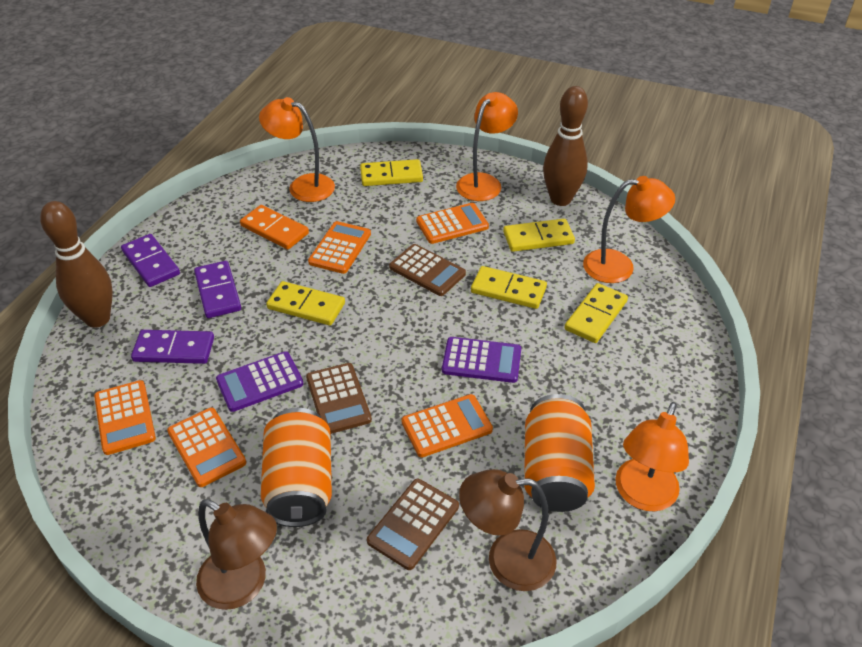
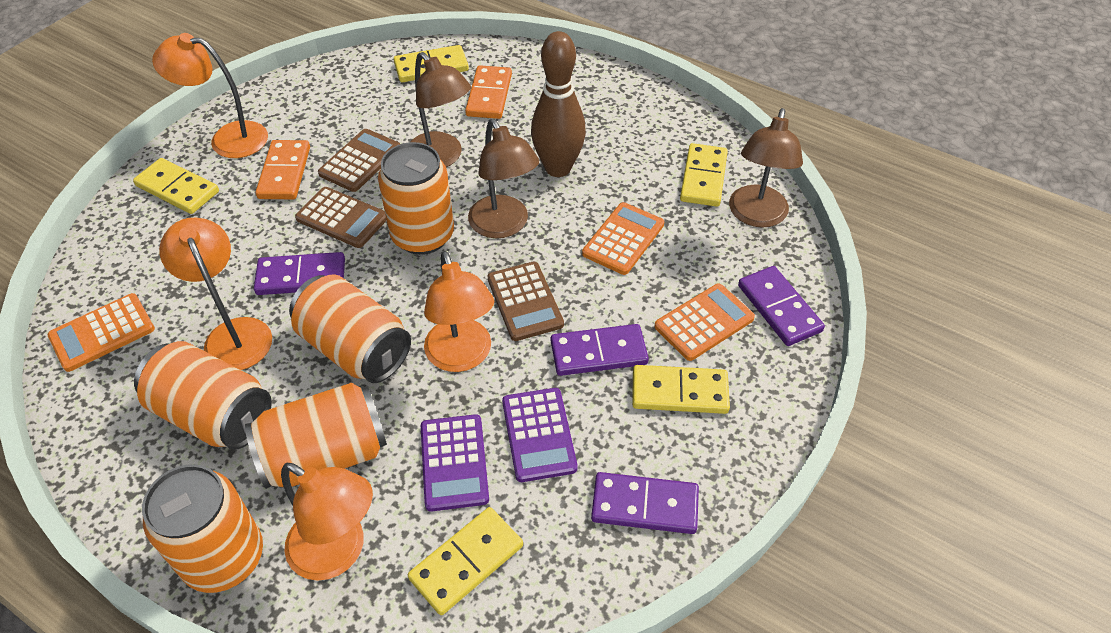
brown bowling pin: [40,201,113,328] [543,86,588,206] = 2 -> [531,31,586,177] = 1
brown lamp: [196,499,277,610] [459,469,556,591] = 2 -> [410,52,471,167] [468,119,539,238] [729,108,803,228] = 3
orange calculator: [94,380,156,455] [167,408,246,487] [308,221,371,274] [402,394,493,457] [416,203,489,244] = 5 -> [47,293,155,372] [582,202,664,275] [655,284,755,361] = 3
orange can: [261,408,332,527] [524,394,595,512] = 2 -> [134,341,272,450] [142,464,263,593] [245,383,387,489] [289,274,411,383] [378,142,454,255] = 5
orange domino: [240,205,309,250] = 1 -> [256,140,310,199] [465,65,512,119] = 2
purple domino: [121,234,180,287] [131,330,214,364] [194,261,241,318] = 3 -> [254,252,345,295] [551,324,649,376] [591,472,699,534] [738,266,825,346] = 4

